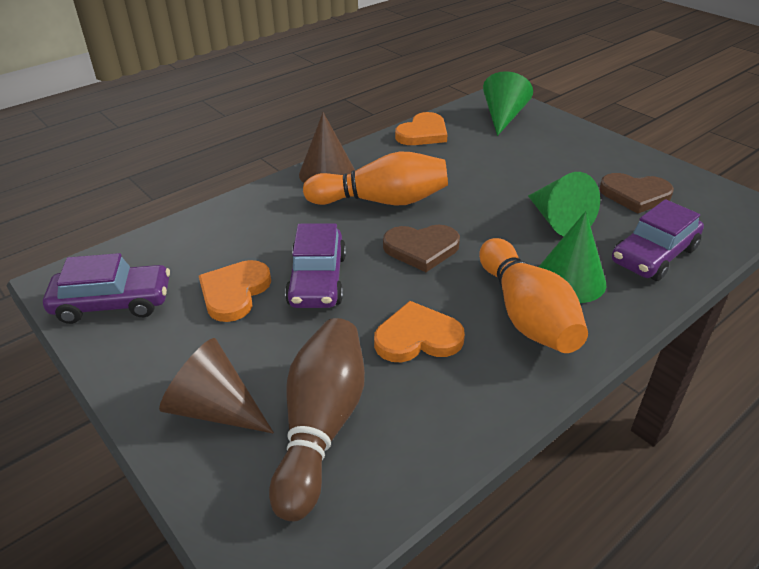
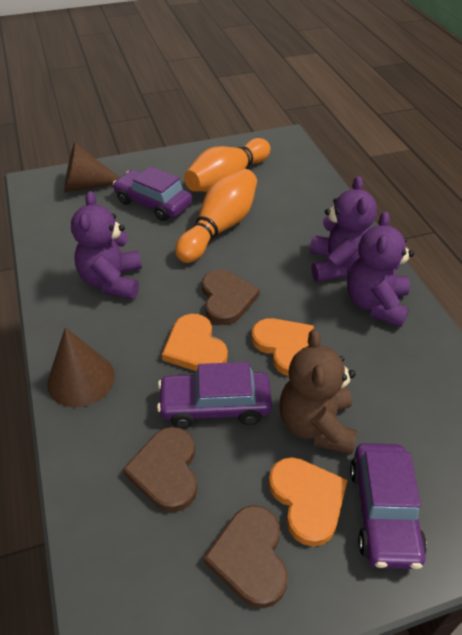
brown bowling pin: [269,318,365,521] = 1 -> none = 0
brown heart: [383,225,460,272] [599,173,674,214] = 2 -> [123,427,197,512] [202,270,260,325] [204,505,288,608] = 3
brown teddy bear: none = 0 -> [279,329,357,455] = 1
green cone: [483,71,533,136] [528,172,600,236] [538,211,606,303] = 3 -> none = 0
purple teddy bear: none = 0 -> [71,191,142,299] [309,176,377,282] [347,211,414,327] = 3

